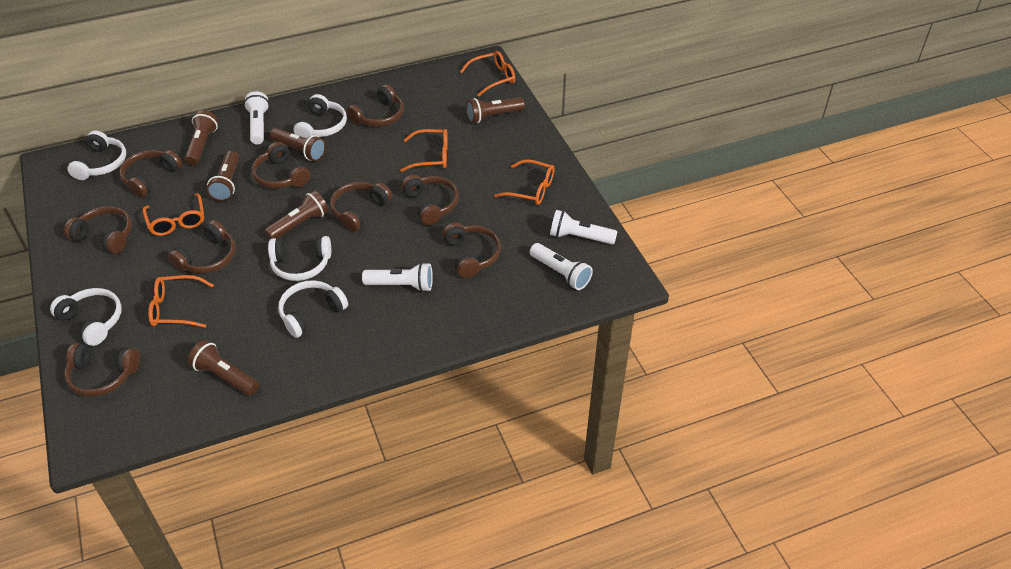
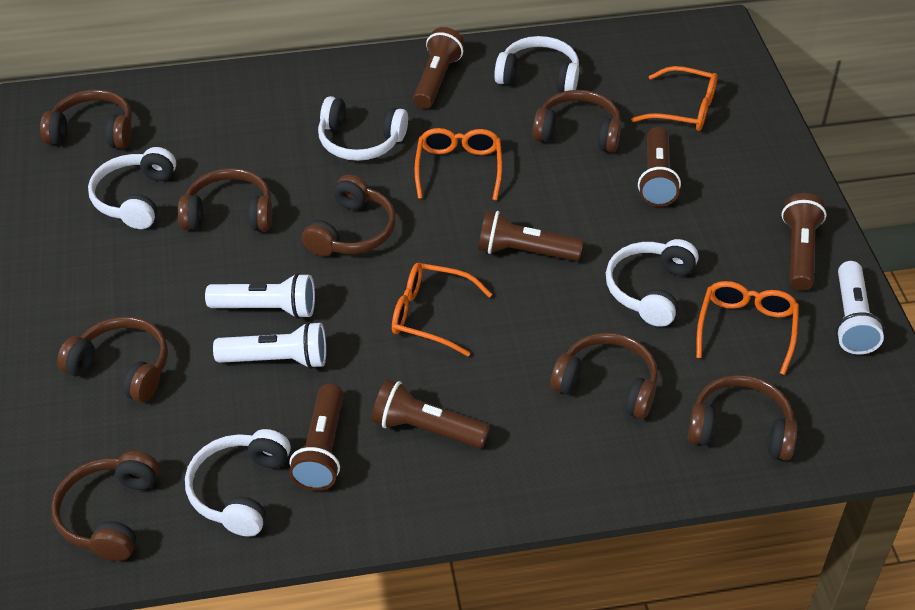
brown headphones: [64,206,132,254] [64,343,140,397] [119,150,182,198] [168,220,236,273] [252,142,310,189] [330,182,392,232] [347,84,404,126] [401,175,459,225] [442,222,501,278] = 9 -> [40,89,132,149] [51,451,159,561] [57,317,168,403] [178,168,272,231] [302,174,396,256] [533,90,621,152] [550,333,658,419] [688,375,797,461] = 8
orange glasses: [143,193,204,236] [148,275,214,328] [400,129,448,172] [460,51,515,97] [494,159,555,205] = 5 -> [392,263,492,356] [414,128,502,200] [631,66,718,131] [696,281,799,375] = 4
white flashlight: [244,91,269,144] [362,262,433,292] [530,243,593,290] [550,210,618,245] = 4 -> [205,273,315,319] [213,322,326,369] [836,261,884,354] = 3

